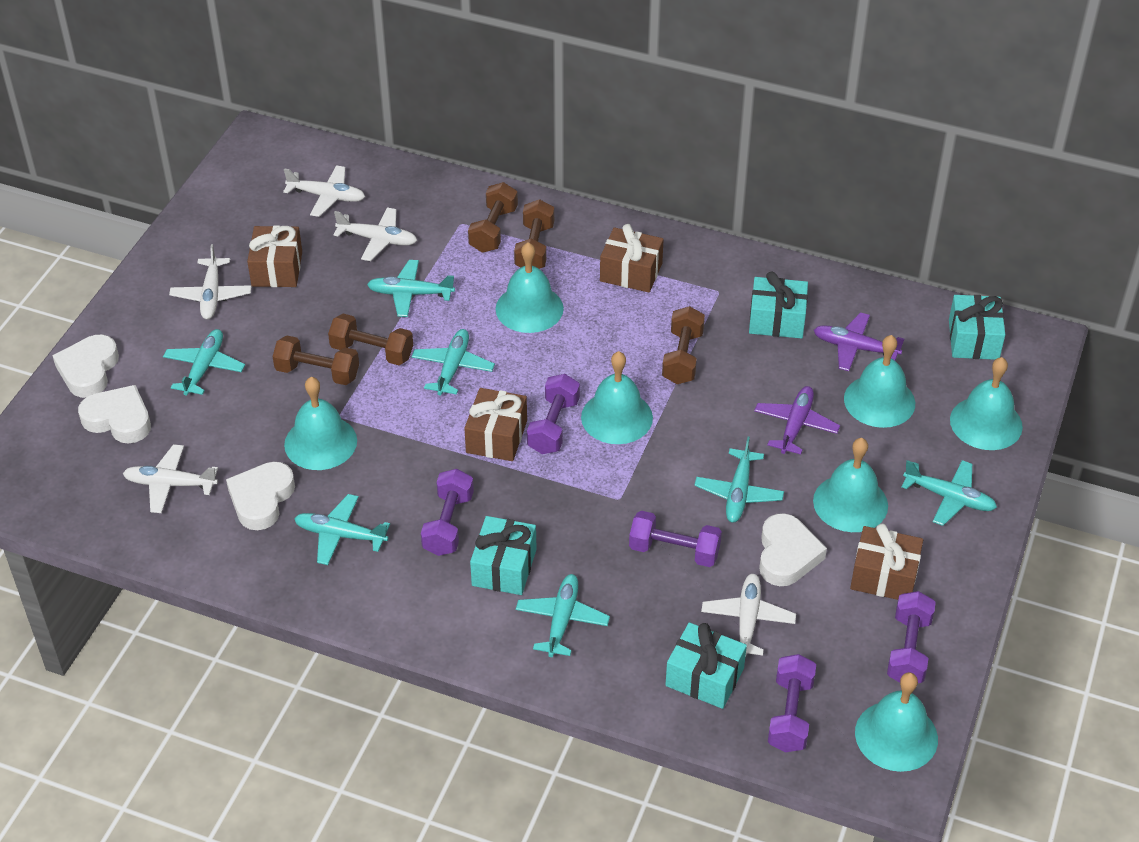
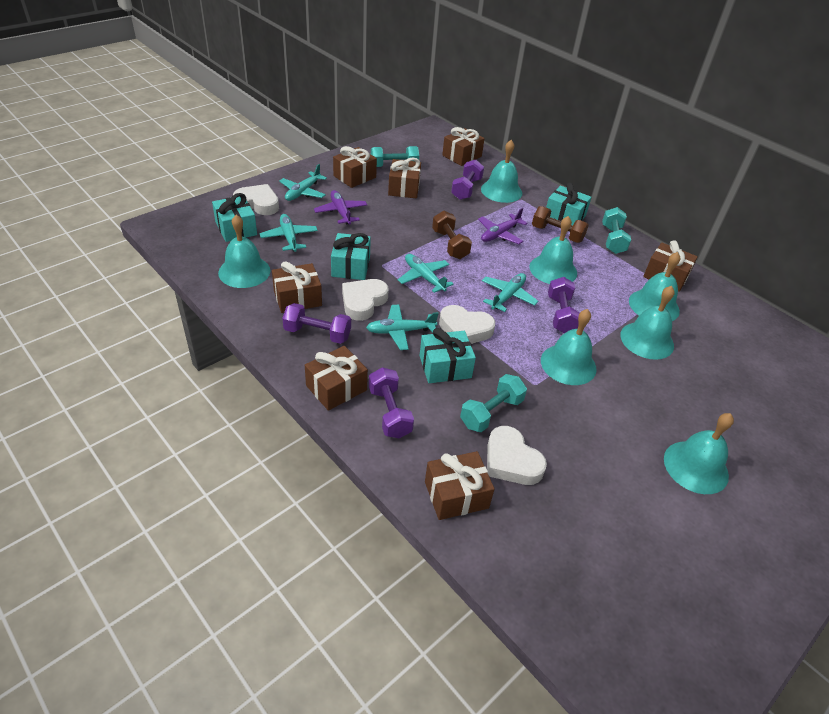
brown dumbbell: [273,335,359,385] [328,314,413,365] [468,182,518,253] [514,199,554,269] [662,306,705,384] = 5 -> [432,211,472,259] [532,206,588,243] = 2
brown gift: [247,225,302,287] [464,388,527,461] [600,224,664,292] [850,523,923,600] = 4 -> [272,261,322,313] [305,346,368,411] [333,146,377,188] [388,158,421,198] [425,451,494,520] [442,127,485,166] [643,240,698,292] = 7
purple dumbbell: [421,469,474,556] [527,374,580,454] [629,511,722,567] [768,654,816,752] [887,591,936,683] = 5 -> [282,303,351,344] [369,367,414,438] [451,160,484,200] [548,277,580,333] = 4
turquoise dumbbell: none = 0 -> [371,146,419,167] [460,374,527,432] [602,207,631,254] = 3
turquoise plane: [163,329,245,396] [294,494,390,565] [367,260,455,317] [411,329,495,396] [516,574,610,657] [694,437,784,523] [901,460,997,526] = 7 -> [259,214,318,252] [279,164,327,201] [366,305,439,350] [398,254,453,293] [482,273,538,312] = 5
white plane: [123,444,218,513] [169,244,252,319] [283,165,365,217] [334,207,417,261] [701,574,796,657] = 5 -> none = 0

